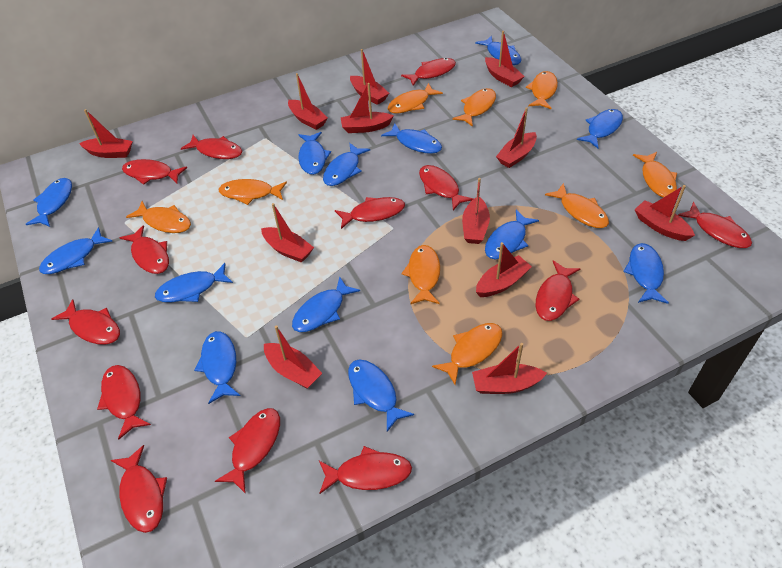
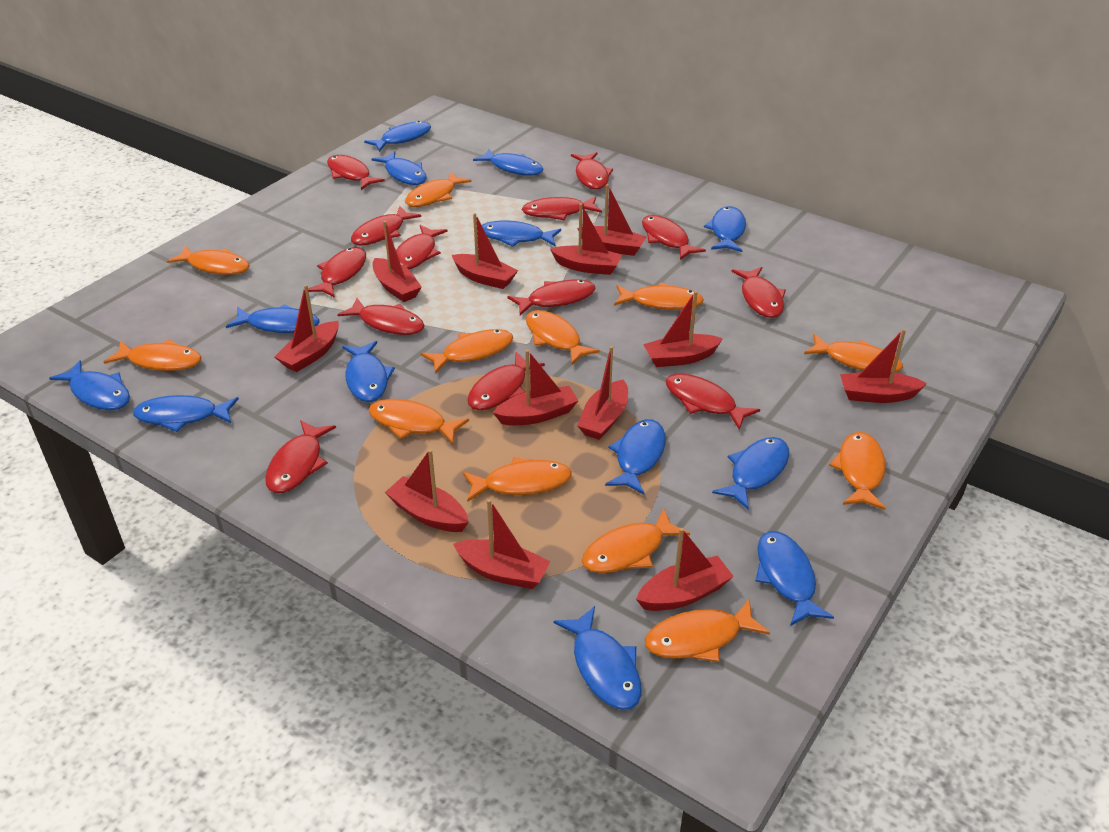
orange fish: [126,201,191,233] [219,179,287,205] [388,83,443,114] [401,245,440,304] [432,323,503,385] [452,88,496,127] [526,71,558,109] [545,183,609,228] [633,152,677,198] = 9 -> [104,339,201,371] [167,245,250,275] [369,399,469,444] [405,172,471,207] [420,329,513,374] [463,457,572,502] [526,310,600,365] [582,509,690,573] [614,282,704,310] [645,599,770,662] [804,334,903,372] [829,432,886,510] = 12

